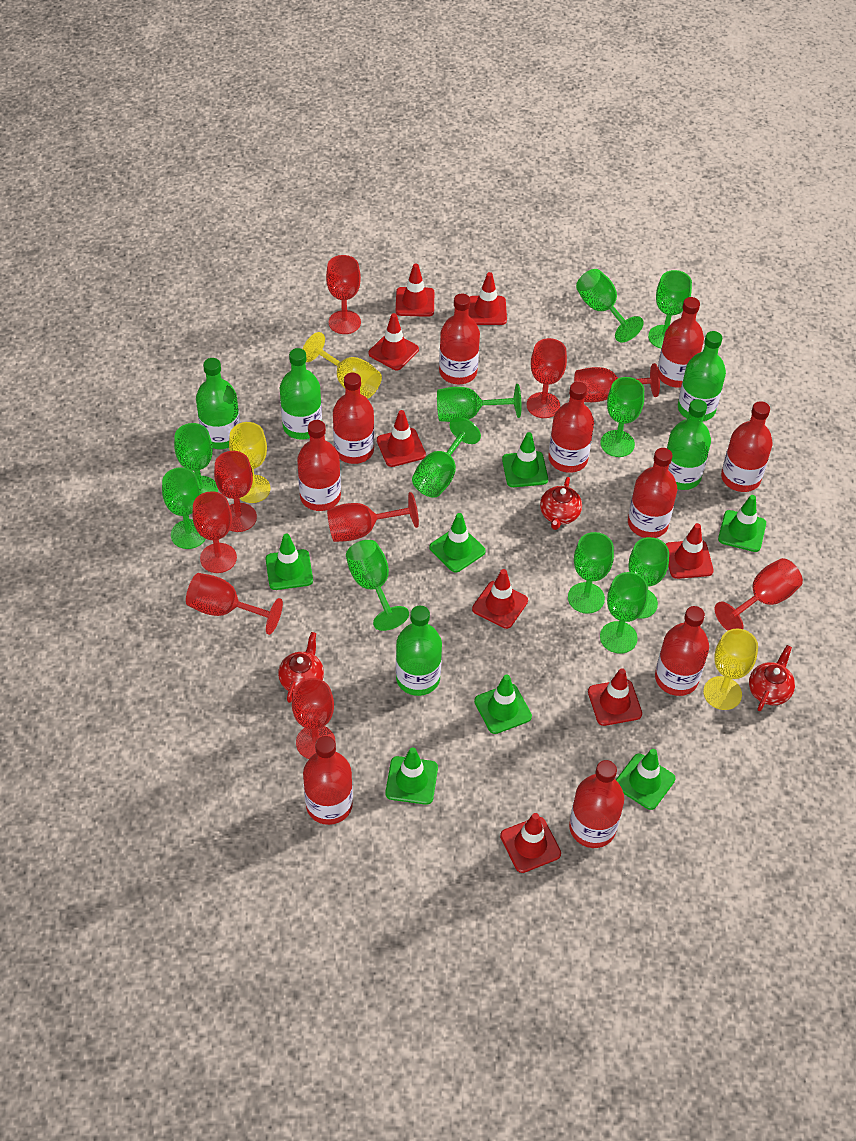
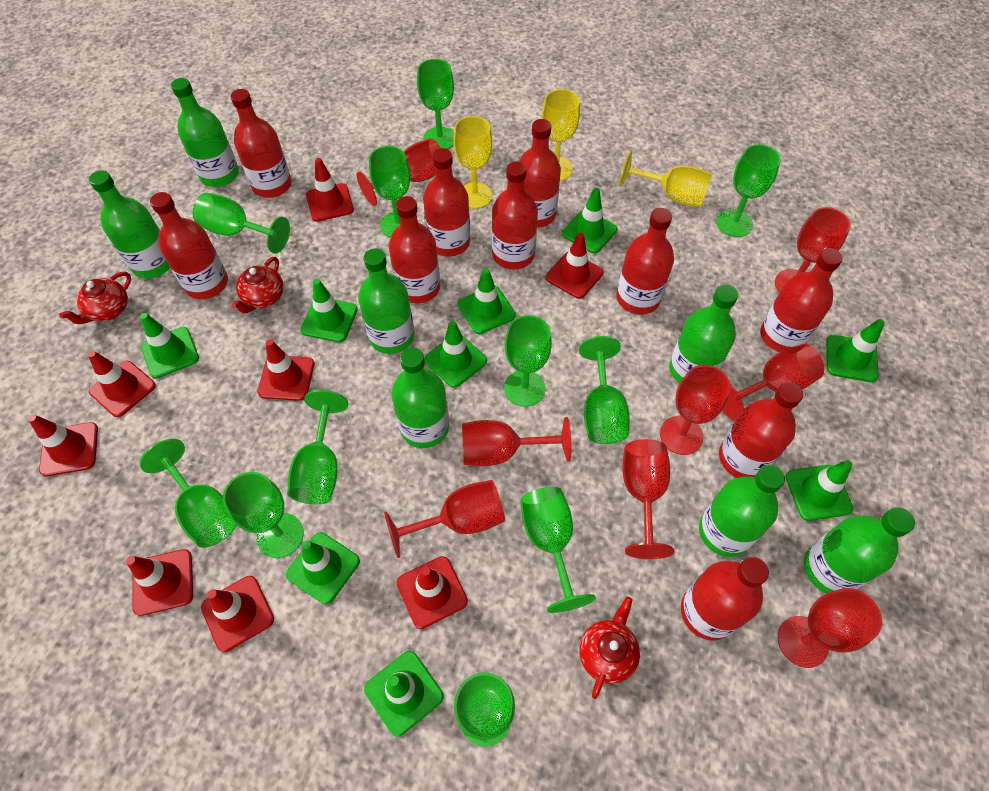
green bottle: [196,358,240,449] [280,348,322,440] [396,606,442,696] [667,399,711,490] [678,331,726,421] = 5 -> [89,170,170,278] [171,78,239,187] [358,248,414,354] [391,348,449,448] [669,285,738,383] [699,465,785,557] [804,507,915,593] = 7
green traffic cone: [266,534,313,590] [385,747,438,805] [429,513,486,573] [474,675,532,734] [502,432,548,487] [616,749,675,810] [718,495,766,552] = 7 -> [140,313,199,379] [286,532,360,604] [301,279,357,342] [364,651,443,737] [424,321,487,388] [458,268,516,334] [562,188,617,253] [785,460,853,521] [826,319,885,382] = 9
red goblet: [186,573,283,635] [192,491,237,573] [214,451,257,532] [292,678,336,759] [326,255,361,334] [327,492,419,542] [527,338,567,418] [574,363,660,402] [715,558,803,631] = 9 -> [357,138,440,206] [384,480,505,558] [462,417,572,466] [622,439,674,559] [660,365,731,455] [722,344,824,421] [775,207,851,293] [778,588,882,668] = 8

